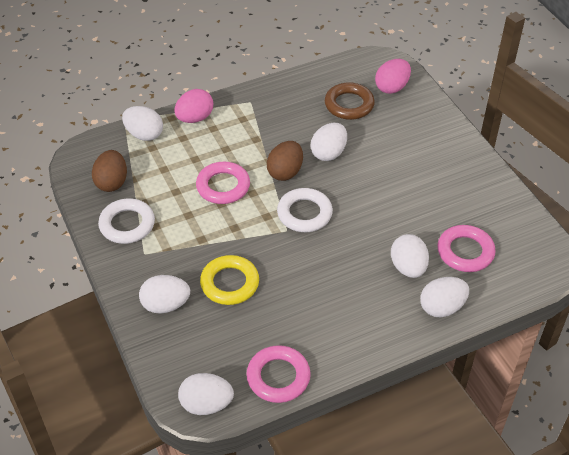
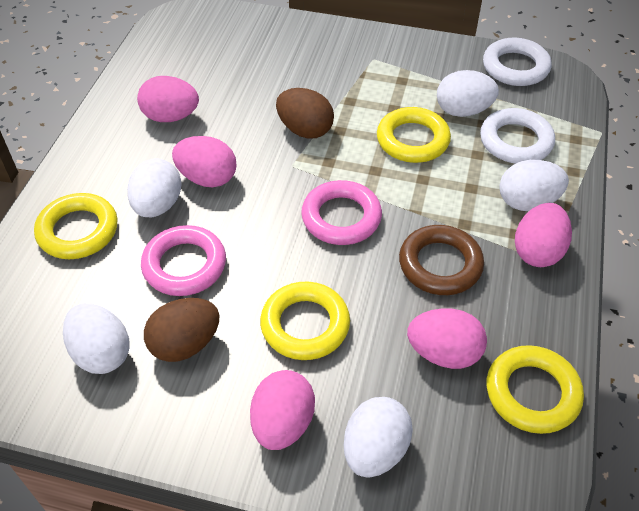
pink egg: [174,89,213,123] [375,59,411,94] = 2 -> [137,76,199,122] [172,136,236,187] [250,370,315,450] [407,308,487,369] [515,203,572,267] = 5
pink ring: [196,162,250,204] [246,345,311,403] [437,225,496,272] = 3 -> [141,225,226,296] [301,180,382,245] = 2
white egg: [122,106,163,141] [139,275,190,314] [178,373,234,415] [311,123,347,161] [391,234,429,278] [420,277,469,317] = 6 -> [63,303,130,374] [127,159,182,217] [344,397,413,477] [437,70,499,117] [499,160,569,211] = 5
yellow ring: [200,255,259,305] = 1 -> [34,193,118,259] [260,282,350,360] [377,107,451,163] [487,345,584,434] = 4

